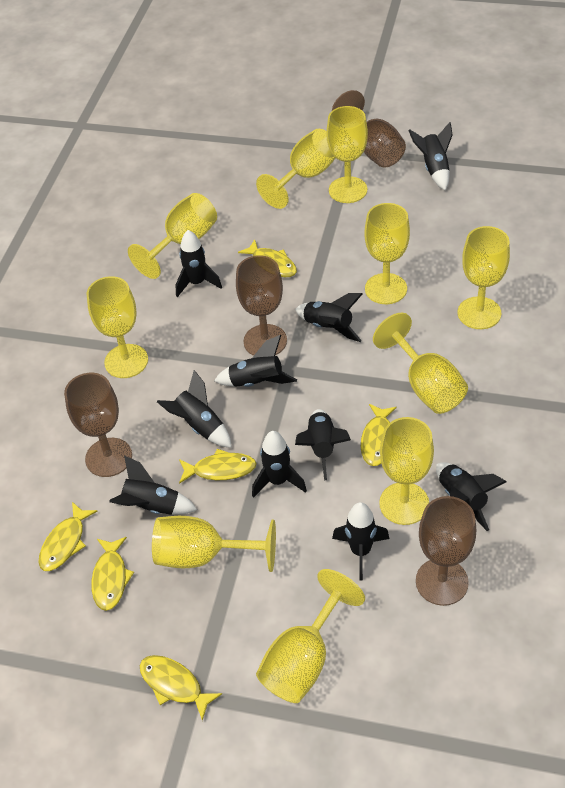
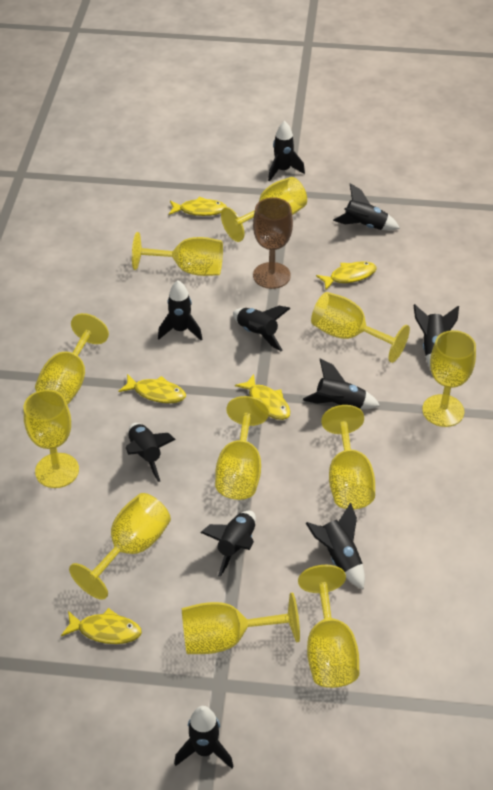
brown goblet: [64,373,132,477] [236,255,287,356] [332,90,406,167] [416,496,476,606] = 4 -> [253,197,293,289] = 1
yellow fish: [38,502,97,571] [91,537,134,611] [140,655,222,721] [179,449,257,484] [238,239,297,277] [361,404,397,466] = 6 -> [61,608,142,644] [118,374,186,403] [169,197,227,216] [235,374,290,420] [316,261,377,290] = 5
yellow goblet: [87,276,148,378] [128,193,217,279] [152,516,276,572] [256,129,335,209] [256,569,365,703] [326,106,368,203] [364,203,410,304] [373,313,468,414] [379,417,434,525] [458,226,510,329] = 10 -> [24,390,79,488] [35,313,109,405] [69,493,171,600] [132,232,223,276] [182,592,300,654] [215,396,269,500] [221,177,307,242] [298,565,359,688] [311,292,410,363] [321,405,375,509] [422,330,476,427] = 11

